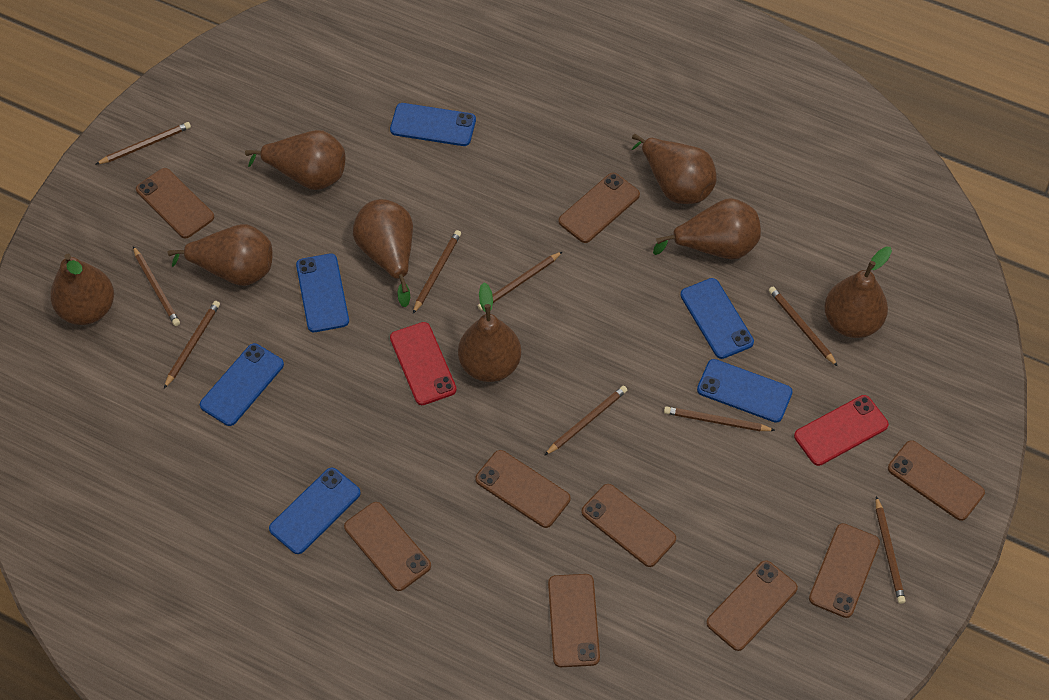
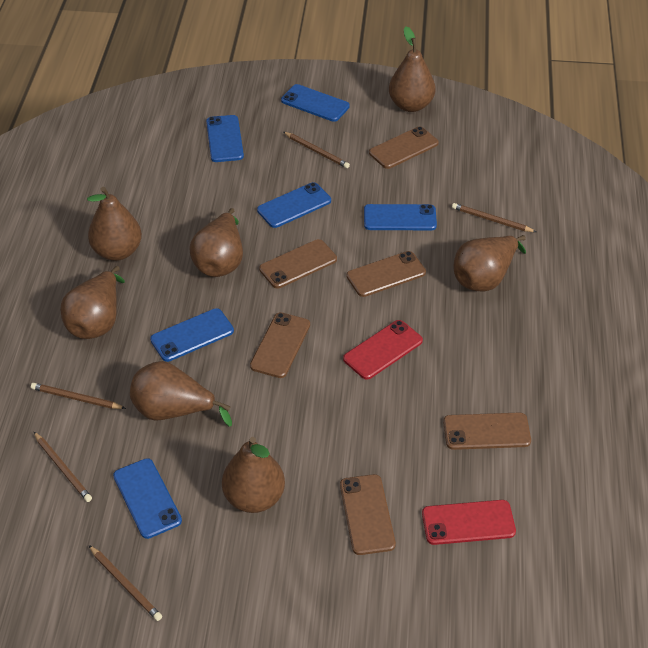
brown pear: [50,254,114,325] [168,224,273,286] [245,130,345,190] [353,199,413,307] [458,283,521,382] [631,134,717,204] [653,198,761,259] [824,247,892,338] = 8 -> [60,266,125,339] [87,187,142,261] [130,361,232,427] [190,208,243,277] [222,437,285,513] [389,27,435,112] [454,235,526,292] = 7
brown pencil: [96,122,191,164] [133,246,180,326] [164,301,220,388] [413,230,461,314] [478,251,563,311] [545,386,627,455] [664,406,775,431] [769,287,838,367] [876,496,906,604] = 9 -> [31,383,126,409] [34,432,92,502] [89,545,162,621] [283,132,350,168] [452,203,536,232] = 5
brown phone: [136,168,214,239] [344,502,431,591] [475,450,571,528] [548,574,600,667] [558,173,640,243] [581,484,676,567] [706,560,798,651] [809,523,880,618] [888,440,985,521] = 9 -> [250,312,310,378] [259,239,337,289] [340,474,396,555] [347,251,426,297] [369,126,439,169] [443,412,531,450] = 6

